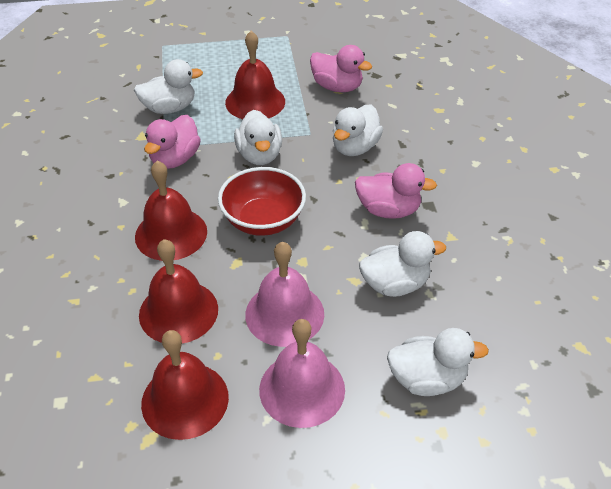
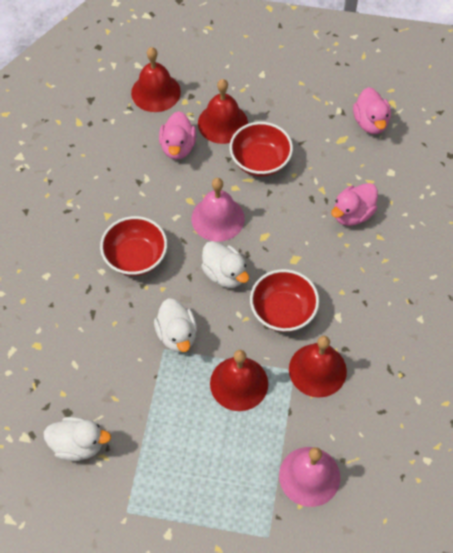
red bowl: [218,167,306,236] = 1 -> [100,216,167,276] [229,122,293,177] [250,269,319,332] = 3
white duck: [134,59,203,114] [234,110,282,165] [333,105,383,156] [359,231,446,297] [387,328,489,396] = 5 -> [43,417,111,461] [154,298,197,352] [201,241,249,288] = 3

